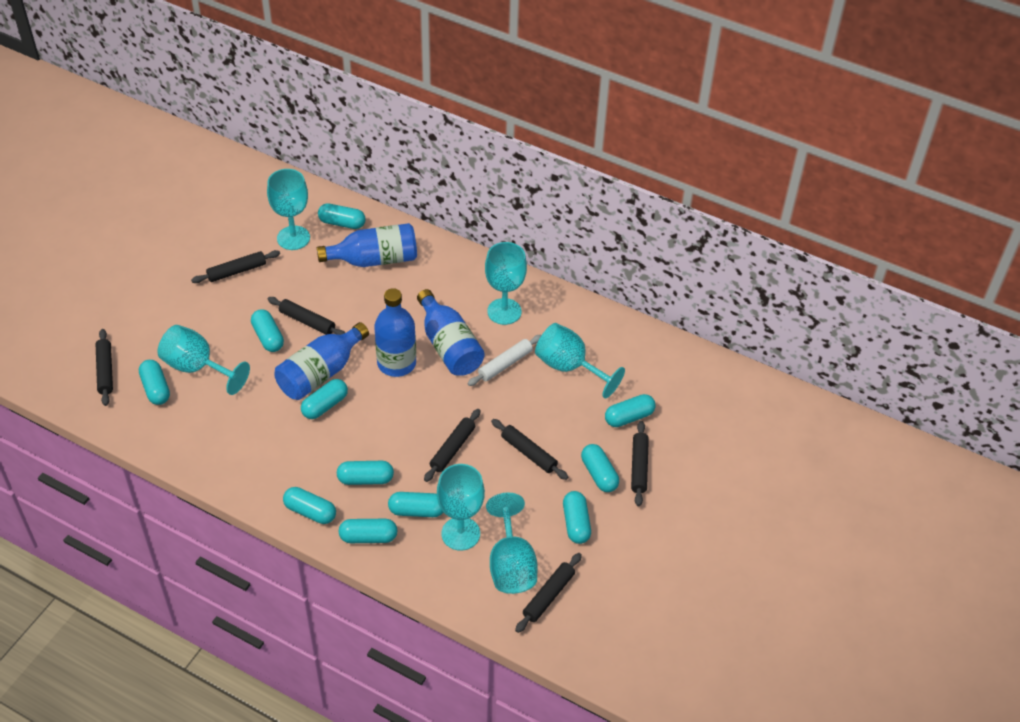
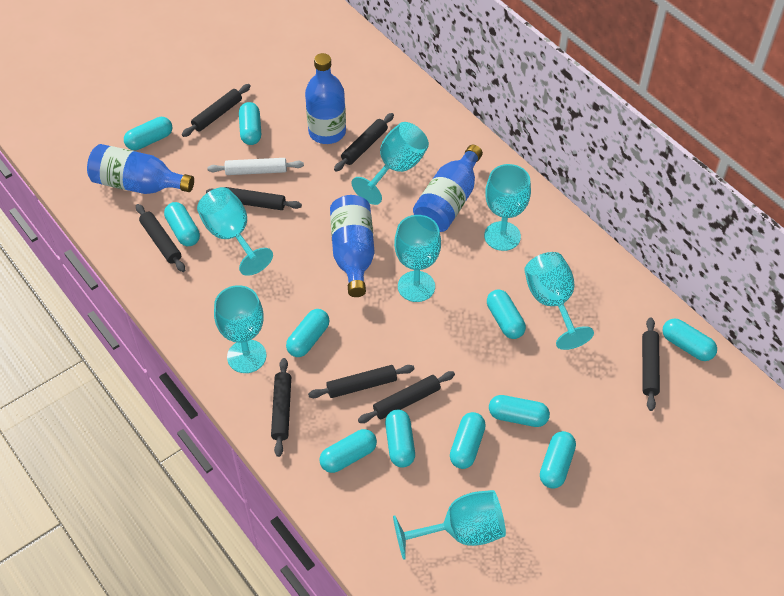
black rolling pin: [96,329,113,406] [191,250,280,283] [268,297,345,335] [424,409,481,482] [491,419,568,480] [515,553,582,633] [631,421,649,506] = 7 -> [136,204,185,272] [182,84,251,137] [206,187,302,210] [271,358,291,457] [308,365,414,398] [334,113,394,172] [358,371,455,423] [642,317,660,411] = 8
turquoise goblet: [157,325,250,395] [267,169,310,250] [437,464,485,551] [485,242,527,325] [486,493,538,594] [535,323,625,399] = 6 -> [197,187,273,276] [214,285,266,373] [351,122,429,205] [393,490,506,560] [394,215,441,302] [484,164,531,251] [524,252,594,350] = 7

